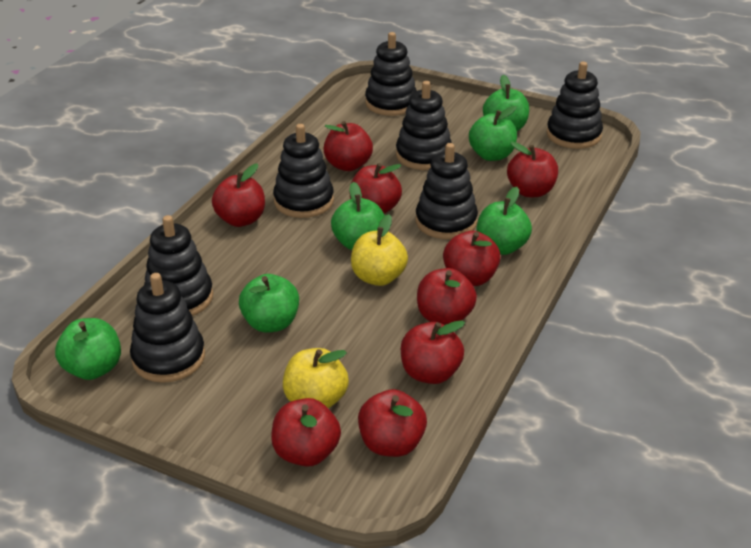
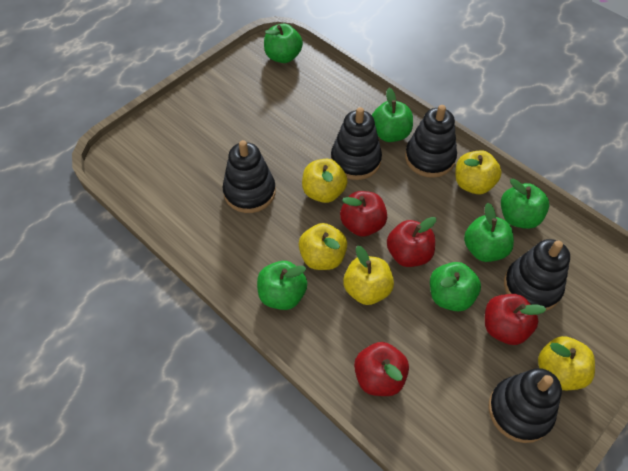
black stacking toy: [130,273,205,383] [144,215,213,316] [273,124,334,218] [365,32,417,116] [396,81,452,170] [416,143,478,239] [547,62,603,149] = 7 -> [222,140,276,213] [331,107,382,180] [405,105,457,178] [489,368,562,443] [504,239,570,311] = 5
red apple: [212,163,265,227] [271,398,341,467] [324,121,373,171] [350,163,402,214] [358,389,427,457] [401,320,465,384] [417,268,477,325] [443,231,501,286] [507,141,558,197] = 9 -> [340,191,387,237] [354,342,409,396] [387,217,436,267] [485,294,546,345] = 4
yellow apple: [283,348,349,408] [351,214,408,286] = 2 -> [299,223,347,270] [302,159,348,203] [343,246,394,305] [456,150,502,194] [538,336,595,390] = 5

